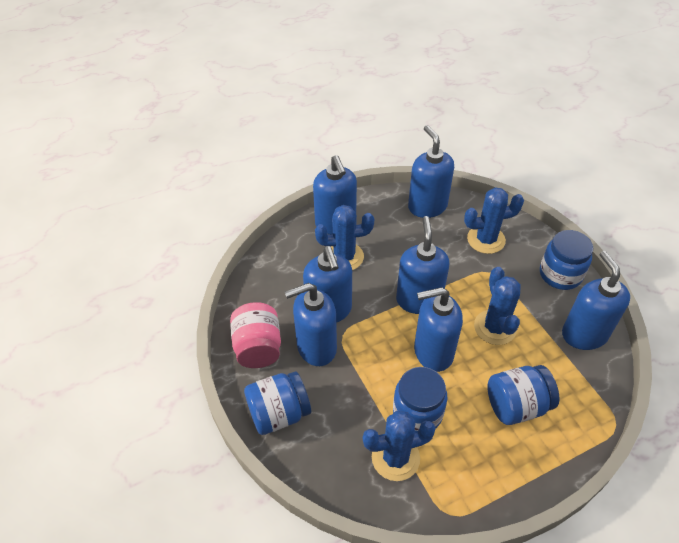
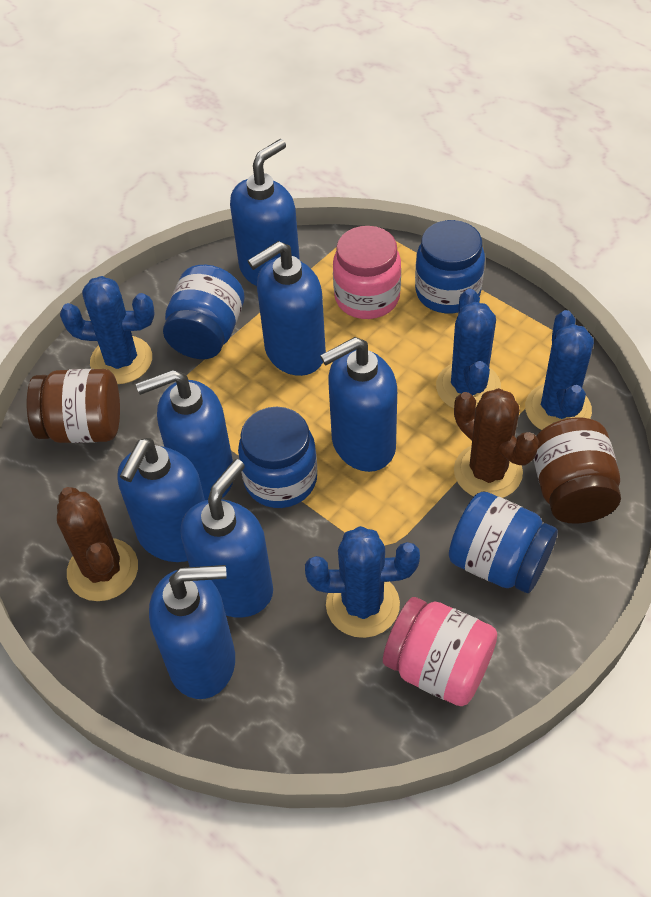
brown cactus: none = 0 -> [57,487,138,601] [454,388,539,498] = 2
brown jar: none = 0 -> [27,369,120,443] [534,417,621,524] = 2
pink jar: [230,302,281,368] = 1 -> [333,226,401,319] [383,597,497,706] = 2

